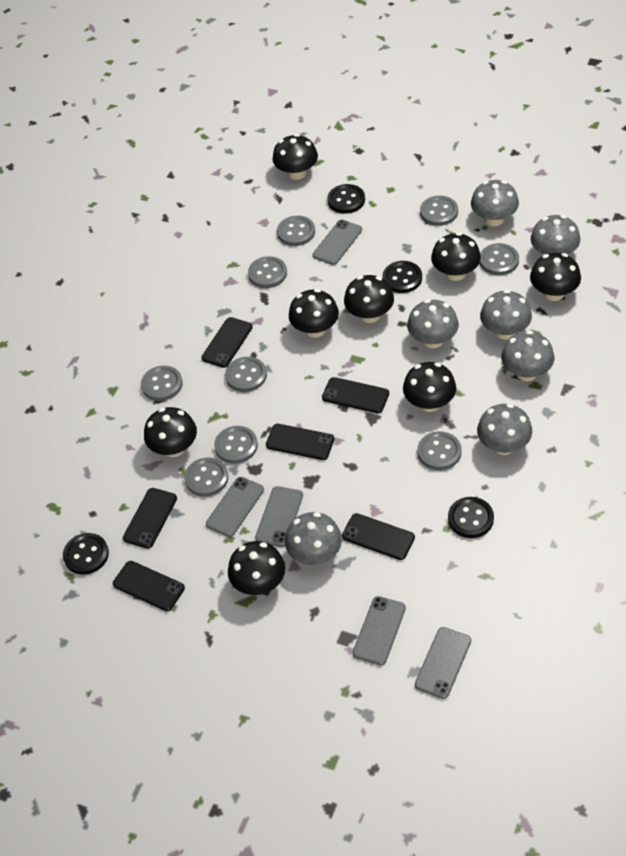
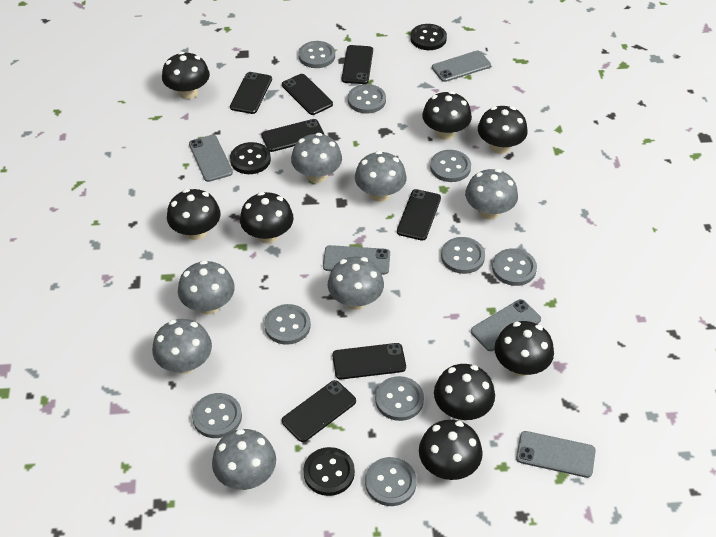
black button: [63,533,109,575] [327,184,365,214] [383,261,422,293] [448,497,494,538] = 4 -> [230,142,271,174] [303,447,355,496] [410,24,447,50] = 3
black phone: [113,561,185,611] [123,488,177,549] [202,317,253,368] [266,424,334,460] [322,377,389,413] [342,513,415,560] = 6 -> [230,72,272,114] [261,119,325,152] [282,74,333,115] [282,380,356,442] [332,343,406,379] [342,45,373,84] [397,189,441,241] = 7

